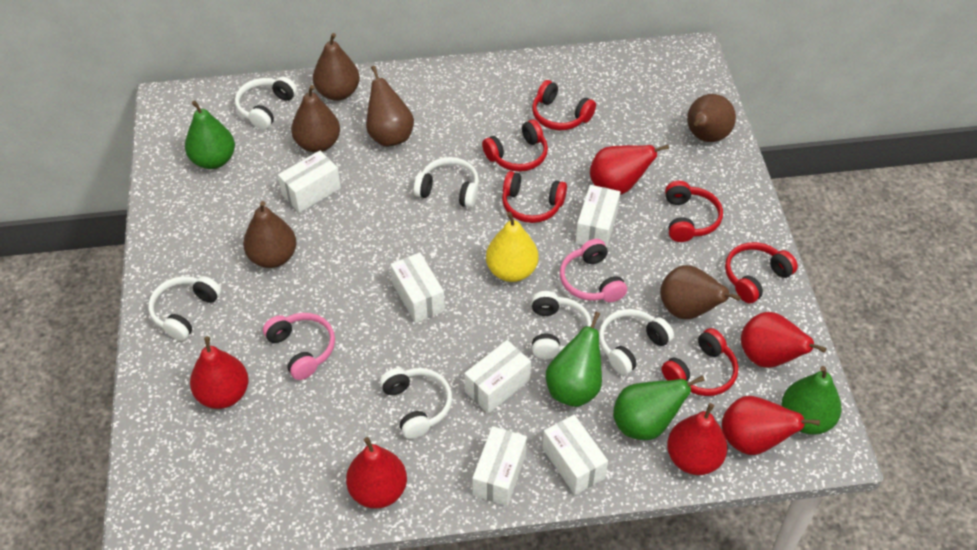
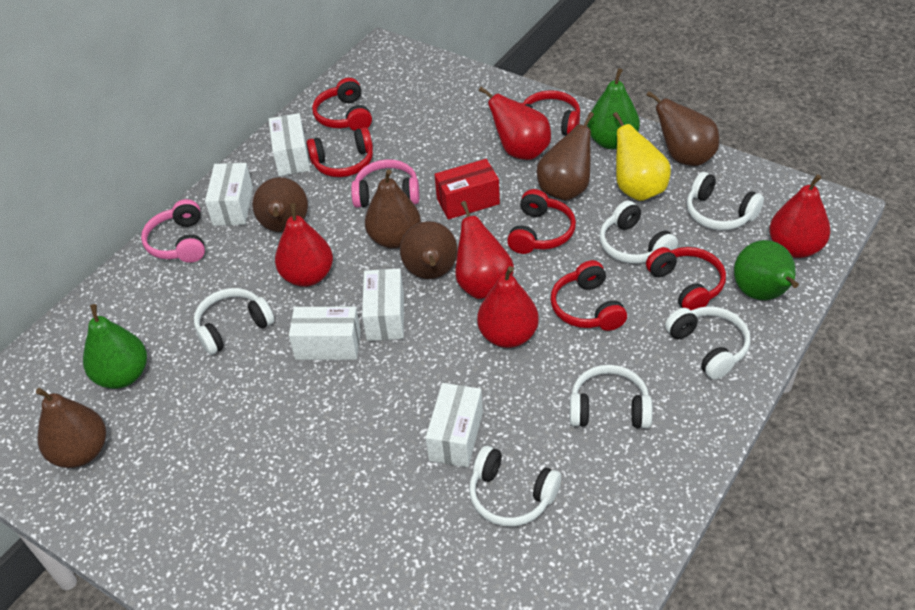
green pear: [185,100,235,169] [546,312,602,407] [613,376,705,440] [782,366,841,435] = 4 -> [83,304,147,389] [587,68,640,149] [734,240,799,300] = 3
red box: none = 0 -> [434,159,500,220] = 1
red pear: [190,336,249,409] [346,437,407,509] [590,145,669,195] [667,403,728,475] [722,396,820,455] [741,312,826,368] = 6 -> [275,203,333,287] [455,201,514,299] [477,266,539,348] [479,87,551,160] [769,174,830,258] = 5
white box: [278,151,341,213] [390,252,445,323] [464,340,531,414] [472,426,527,506] [542,415,608,495] [576,185,620,247] = 6 -> [205,163,253,226] [269,113,310,176] [289,307,361,360] [362,268,404,341] [426,383,483,467] = 5

